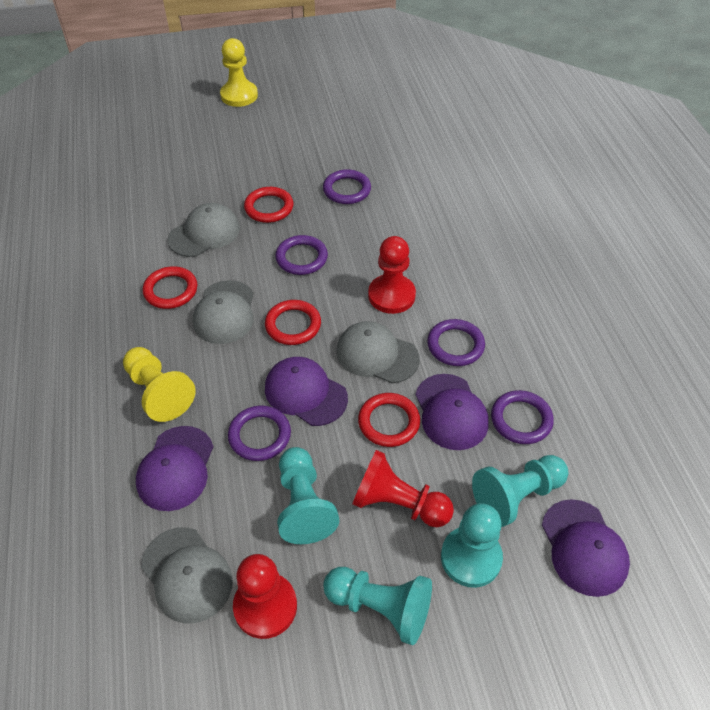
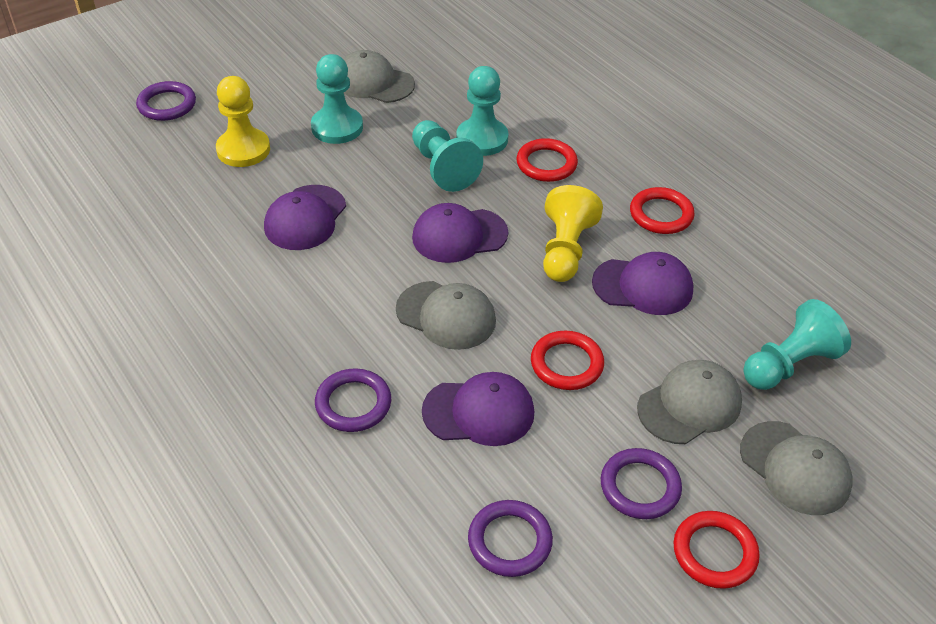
purple ring: [228,406,291,461] [275,235,328,275] [323,169,371,204] [427,319,485,366] [491,390,554,444] = 5 -> [136,81,196,121] [315,368,391,432] [468,500,553,577] [601,448,682,519] = 4
red pawn: [233,554,297,639] [352,450,454,527] [368,236,416,314] = 3 -> none = 0

